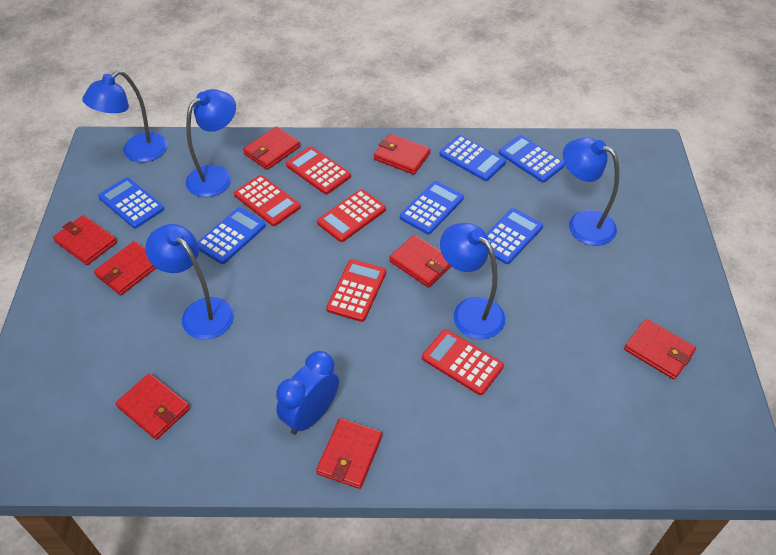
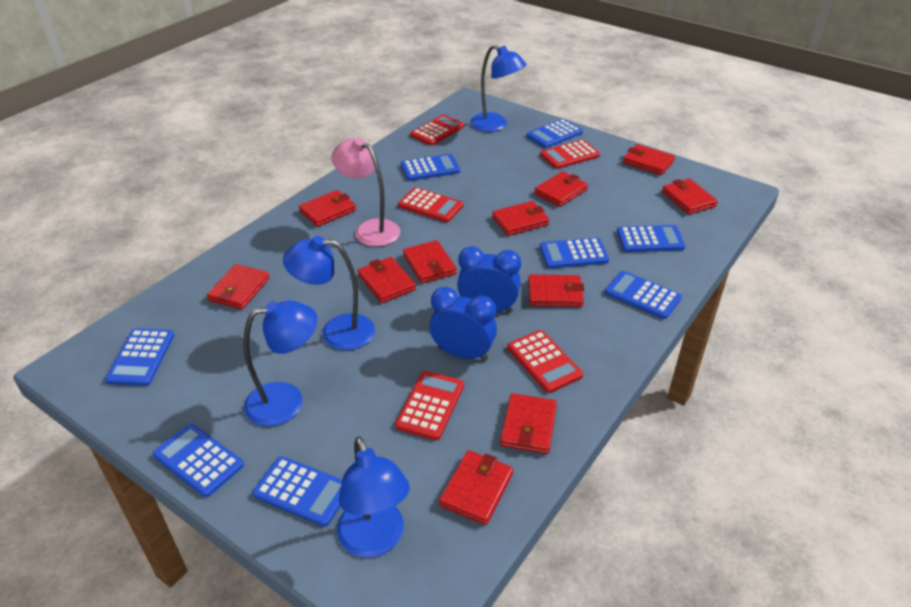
blue calculator: [98,177,164,228] [198,208,266,264] [400,181,464,234] [439,135,506,181] [486,208,543,264] [499,135,565,182] = 6 -> [105,328,174,386] [153,424,244,497] [252,456,342,527] [401,154,460,181] [527,119,583,148] [540,238,609,268] [605,271,682,319] [617,225,685,252] = 8
blue clock: [276,351,339,435] = 1 -> [430,287,497,361] [457,246,521,313] = 2
blue lamp: [82,70,167,162] [145,224,234,340] [186,89,236,197] [440,223,505,339] [563,137,619,246] = 5 -> [243,300,318,426] [283,236,375,350] [337,436,410,557] [470,45,526,132] = 4
pink lamp: none = 0 -> [331,137,400,246] = 1
red wallet: [53,215,117,265] [94,241,156,295] [116,373,190,440] [243,126,300,170] [316,418,382,489] [374,134,430,175] [389,235,452,288] [624,319,696,380] = 8 -> [207,264,270,309] [299,190,356,227] [358,257,416,303] [403,240,457,283] [439,450,513,525] [492,201,549,236] [500,393,557,454] [528,274,584,307] [534,171,588,207] [623,144,675,175] [662,179,718,214] = 11

